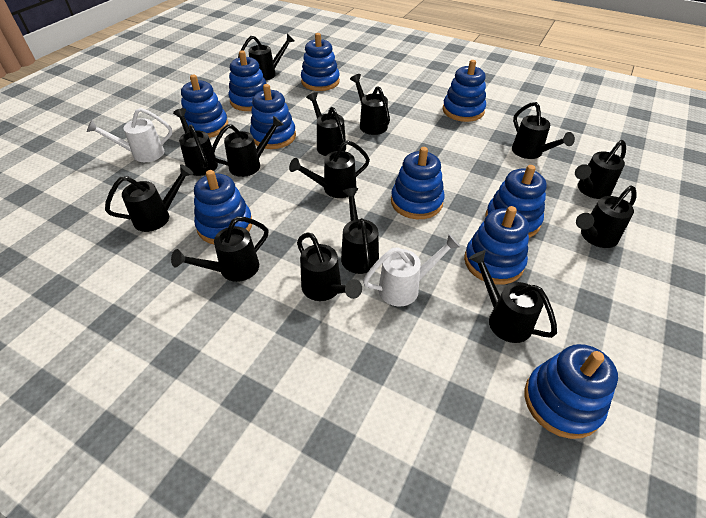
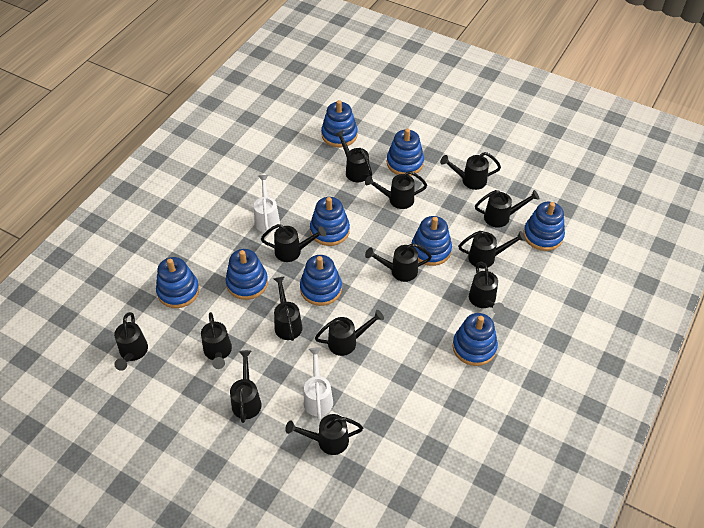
blue stacking toy: [181,74,228,138] [194,170,252,244] [228,51,267,111] [250,84,296,149] [301,33,340,91] [391,147,445,219] [443,60,486,122] [464,206,529,285] [485,165,547,238] [525,344,618,439] = 10 -> [156,257,199,308] [225,249,268,300] [300,255,342,306] [310,197,350,246] [321,100,358,148] [387,128,424,176] [411,216,452,266] [453,313,498,366] [523,202,565,251] = 9

